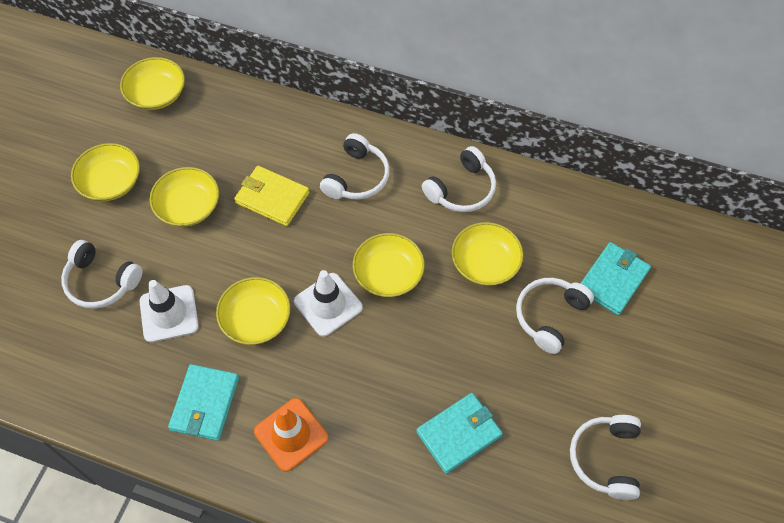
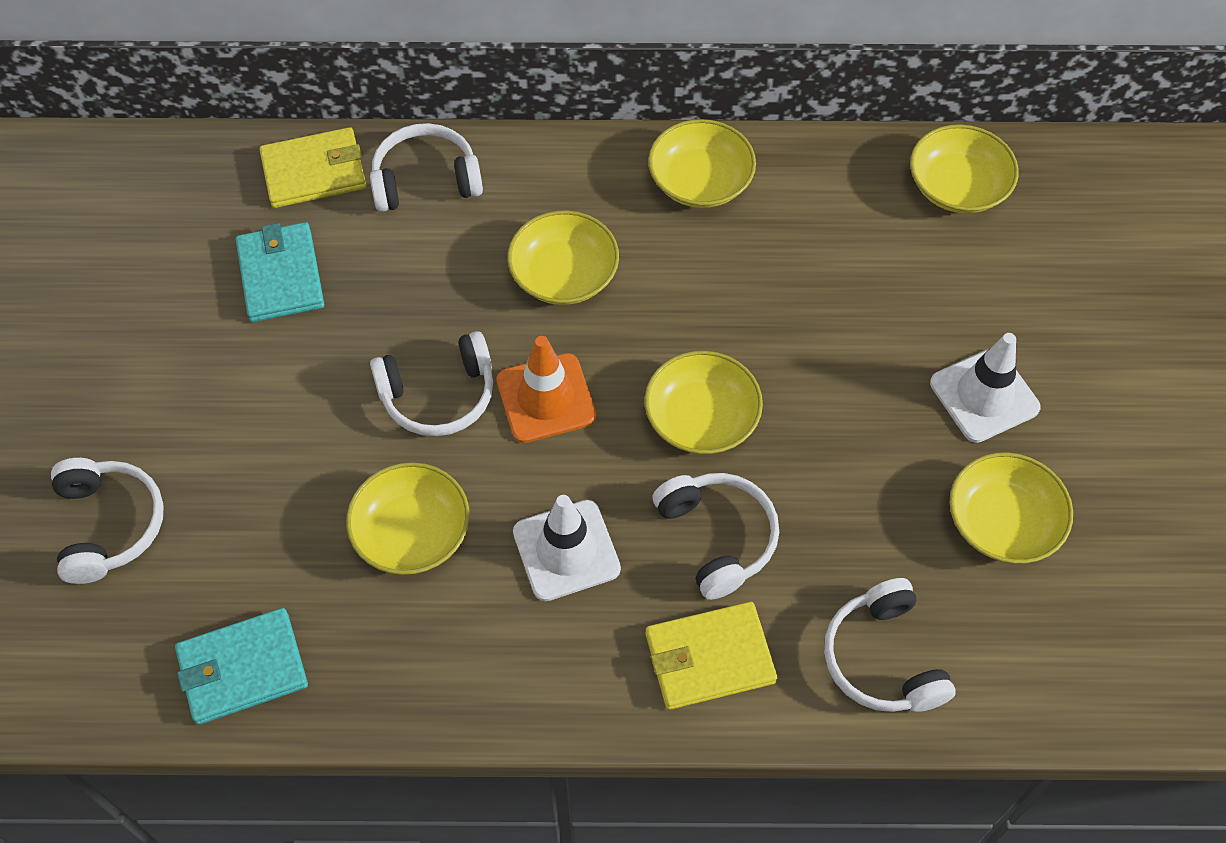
turquoise wallet: [168,364,239,441] [416,393,503,474] [580,242,651,315] = 3 -> [175,608,308,725] [236,222,324,322] = 2
yellow wallet: [234,166,309,226] = 1 -> [259,127,366,208] [646,602,777,710] = 2

